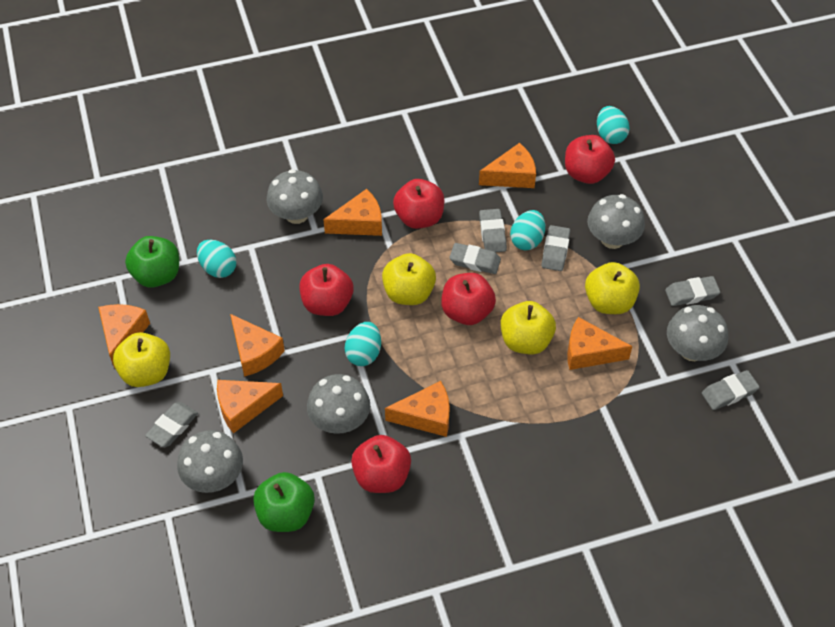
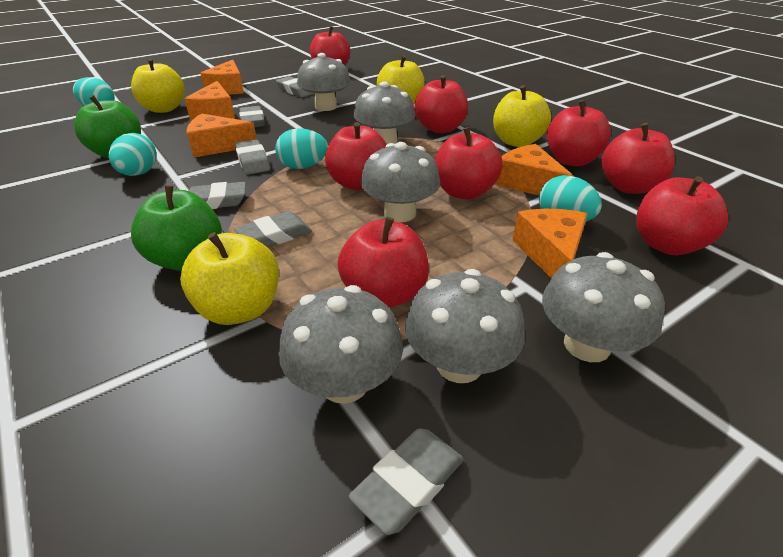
grey mushroom: [177,430,243,493] [267,169,323,224] [307,374,370,434] [587,194,645,249] [667,305,728,361] = 5 -> [278,285,403,404] [297,53,351,111] [354,81,415,144] [360,142,440,222] [405,269,525,383] [542,252,665,362] = 6
orange cheese: [98,304,150,369] [217,380,283,433] [230,314,285,377] [323,189,382,236] [385,381,450,437] [479,143,536,188] [567,317,632,370] = 7 -> [184,81,235,120] [187,114,257,158] [200,60,244,94] [495,144,573,195] [512,209,588,278] = 5
red apple: [300,264,353,316] [351,435,411,493] [393,179,444,229] [441,273,496,325] [565,135,615,184] = 5 -> [310,26,350,65] [325,122,387,191] [337,217,429,308] [414,75,468,133] [435,127,503,200] [547,100,611,166] [601,123,675,194] [636,176,728,255] = 8

